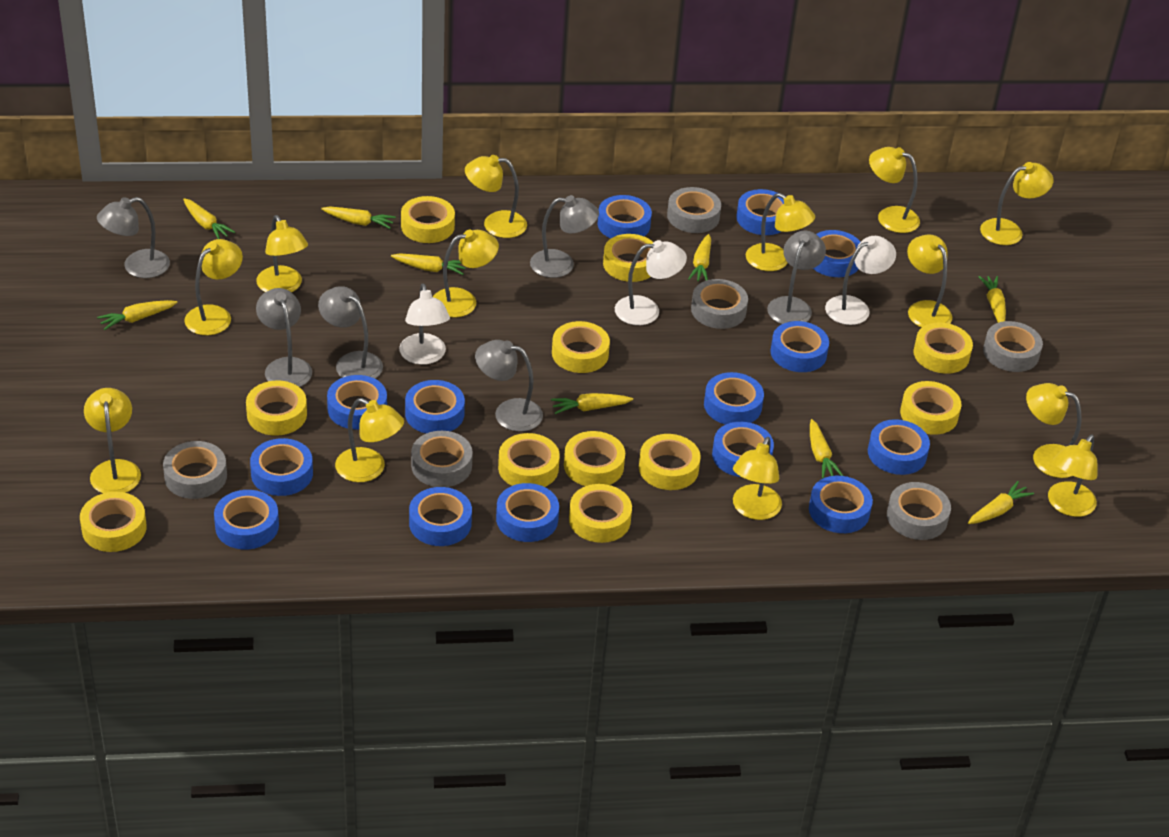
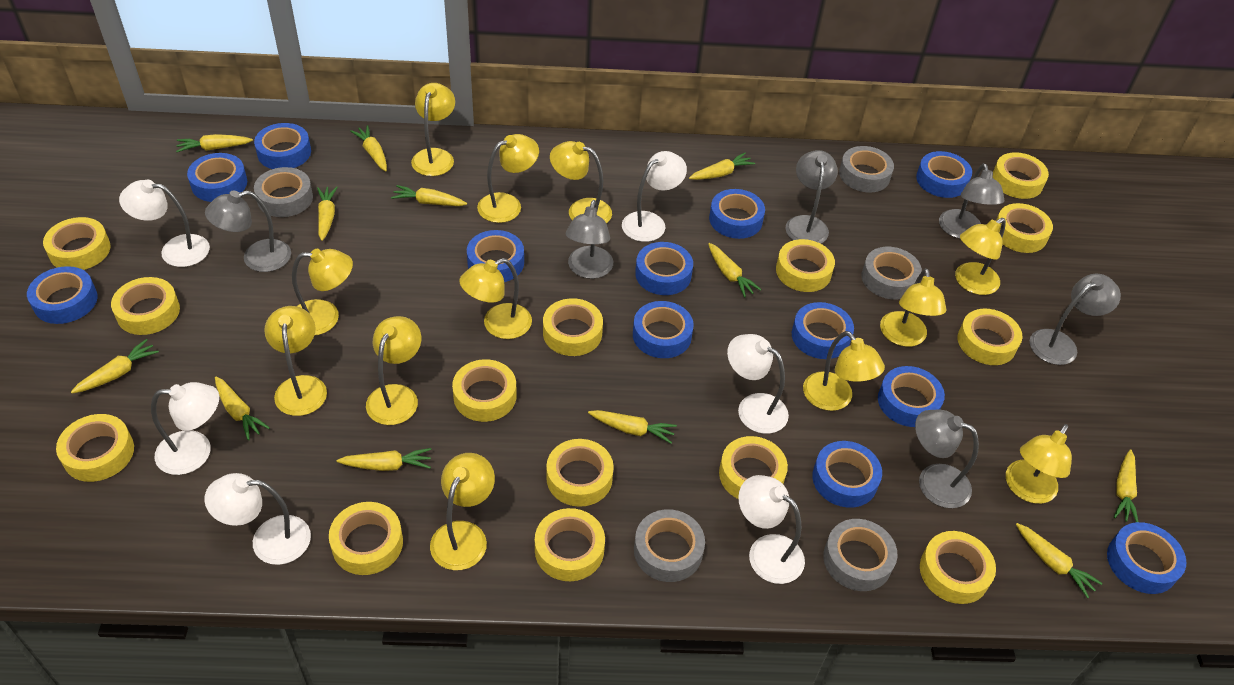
blue tape: [214,490,279,549] [250,438,313,496] [327,375,387,430] [405,380,465,433] [409,487,472,546] [496,483,559,542] [597,195,652,238] [704,372,764,425] [712,422,774,477] [736,189,784,235] [770,321,829,372] [809,476,873,533] [813,230,860,277] [868,419,930,475] = 14 -> [27,266,98,324] [187,153,247,202] [254,123,311,169] [467,230,524,282] [633,301,694,358] [635,242,693,295] [709,189,765,239] [792,302,854,359] [812,441,882,508] [878,366,945,427] [916,151,972,198] [1107,522,1186,594] = 12
grey tape: [163,441,227,499] [411,431,473,487] [667,187,721,233] [691,279,748,329] [887,482,951,540] [983,321,1043,372] = 6 -> [254,167,313,217] [634,509,705,582] [823,519,898,591] [839,146,894,192] [861,247,922,299] = 5
white lamp: [399,283,450,365] [615,240,687,325] [825,236,896,325] = 3 -> [119,180,210,267] [151,382,219,475] [204,473,311,565] [622,151,687,242] [727,334,789,434] [738,475,805,584] = 6
yellow carrot: [97,300,177,330] [183,198,235,239] [321,206,396,229] [391,253,465,275] [551,393,633,414] [688,234,711,281] [810,419,843,479] [968,481,1034,524] [978,276,1006,323] = 9 -> [71,339,159,394] [176,134,253,152] [215,377,270,440] [317,186,338,241] [337,448,431,471] [350,125,387,171] [391,185,467,206] [588,410,677,444] [689,153,755,180] [708,243,761,297] [1016,523,1103,598] [1114,449,1138,522] = 12
yellow lamp: [84,388,141,493] [184,239,243,335] [257,215,308,292] [335,398,404,482] [433,230,499,318] [465,155,527,238] [733,437,782,520] [746,193,815,271] [869,147,920,233] [907,234,952,328] [980,162,1054,245] [1026,383,1081,478] [1048,435,1098,517] = 13 -> [264,306,327,416] [292,249,353,336] [366,316,421,425] [411,83,455,176] [430,453,495,570] [459,258,532,339] [477,134,539,223] [550,141,612,223] [803,331,885,411] [880,268,946,347] [955,218,1006,295] [1006,424,1072,504] = 12
yellow tape: [80,492,147,552] [246,381,307,436] [401,196,455,243] [498,433,560,487] [552,321,610,373] [564,431,625,486] [569,484,632,543] [603,234,654,282] [639,434,701,490] [900,381,962,435] [913,322,973,374] = 11 -> [43,217,111,270] [56,414,134,482] [111,277,180,335] [329,502,403,575] [452,359,517,422] [535,508,605,581] [543,298,603,356] [546,439,614,507] [719,436,788,499] [776,239,835,292] [920,531,996,604] [958,309,1023,365] [993,152,1049,199] [996,203,1053,253] = 14

